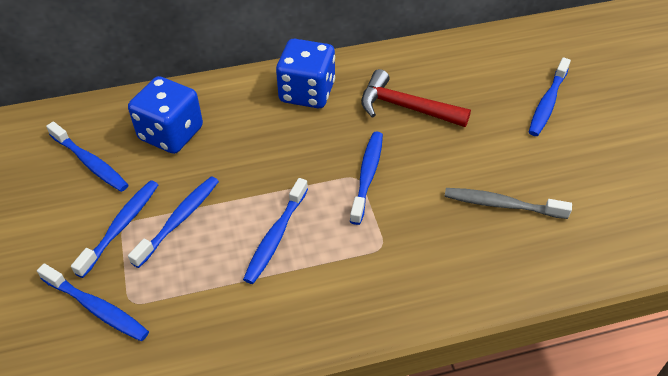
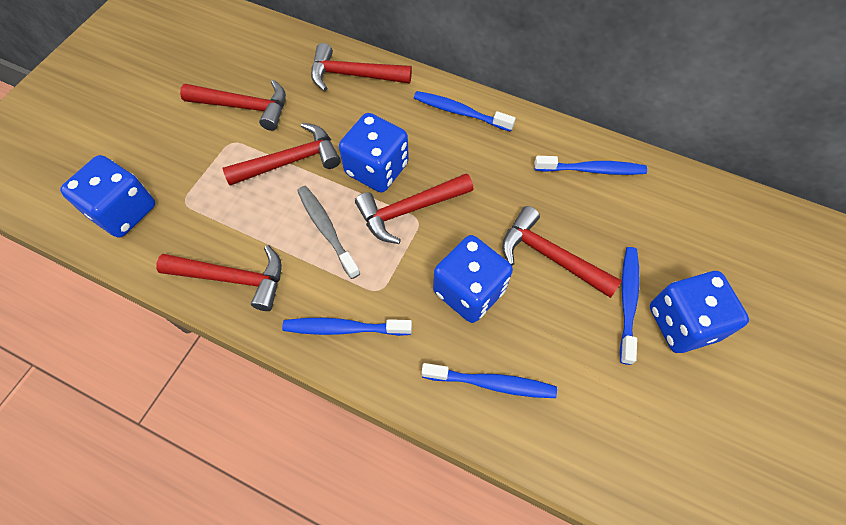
blue dice: [128,76,203,154] [276,39,335,108] = 2 -> [60,155,155,238] [339,113,409,192] [433,235,513,323] [650,271,749,353] = 4
blue toothbrush: [37,263,149,341] [46,122,128,192] [71,181,158,278] [128,176,219,268] [243,178,308,284] [350,131,383,225] [529,57,571,136] = 7 -> [282,318,412,336] [414,91,515,132] [422,363,557,398] [534,156,647,175] [620,247,640,365] = 5
red hammer: [361,69,471,127] = 1 -> [156,245,282,311] [180,80,286,131] [223,123,341,186] [311,43,412,91] [355,173,474,244] [502,206,622,298] = 6

